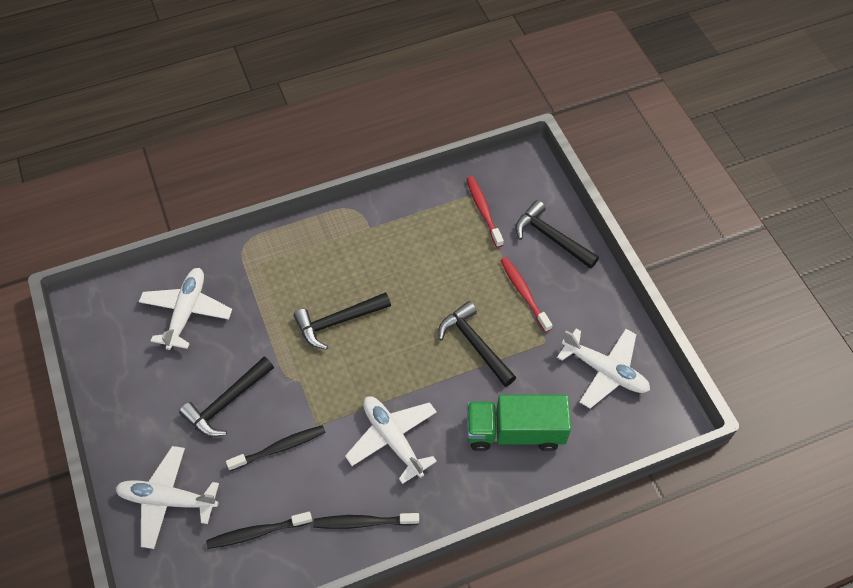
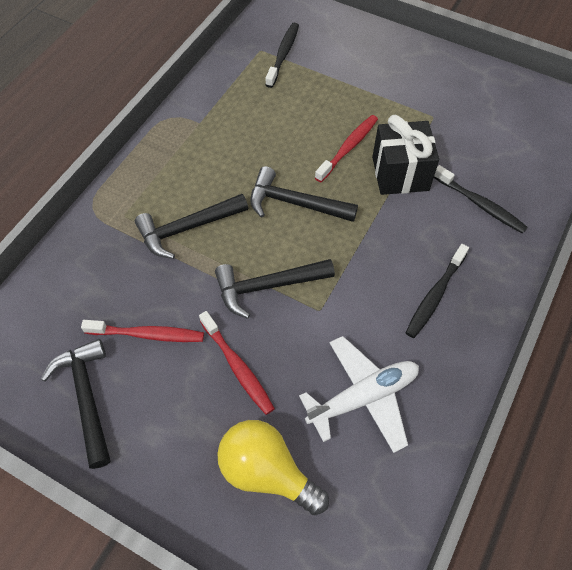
black gift: none = 0 -> [372,115,439,195] = 1
green truck: [467,395,571,451] = 1 -> none = 0
red toothbrush: [467,176,504,248] [500,257,552,332] = 2 -> [81,320,204,342] [199,311,275,415] [315,115,378,182] = 3
white plane: [115,446,219,549] [139,268,232,350] [345,396,437,484] [557,329,650,409] = 4 -> [299,336,419,453] = 1
yellow light bulb: none = 0 -> [217,420,329,515] = 1

